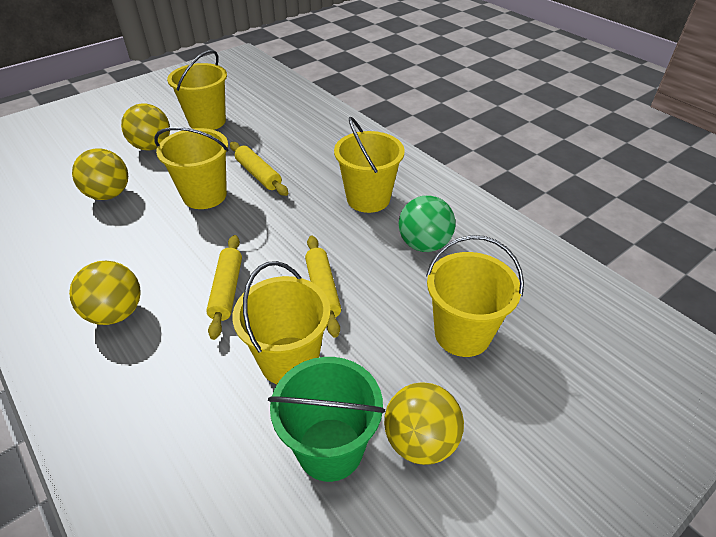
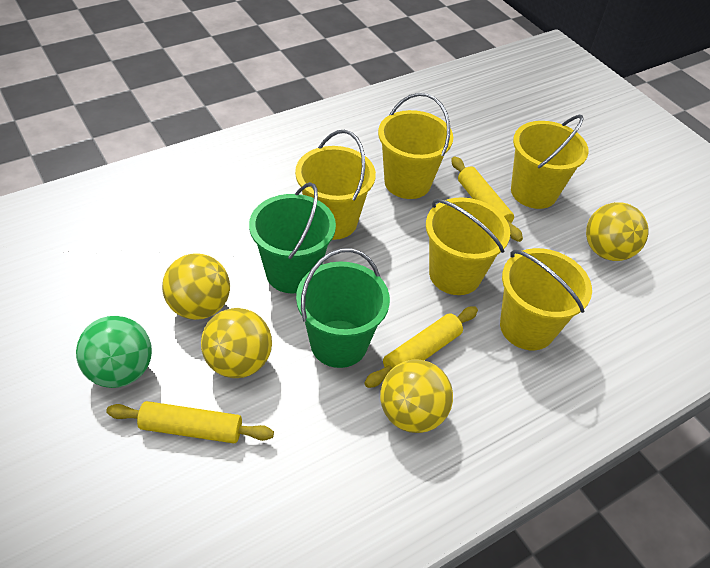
green bucket: [268,357,385,482] = 1 -> [249,182,336,293] [296,248,390,368] = 2

